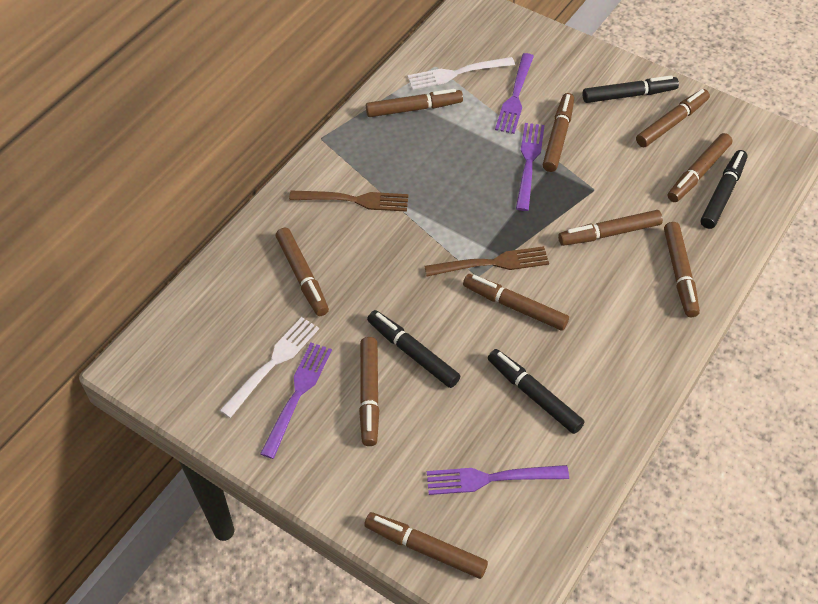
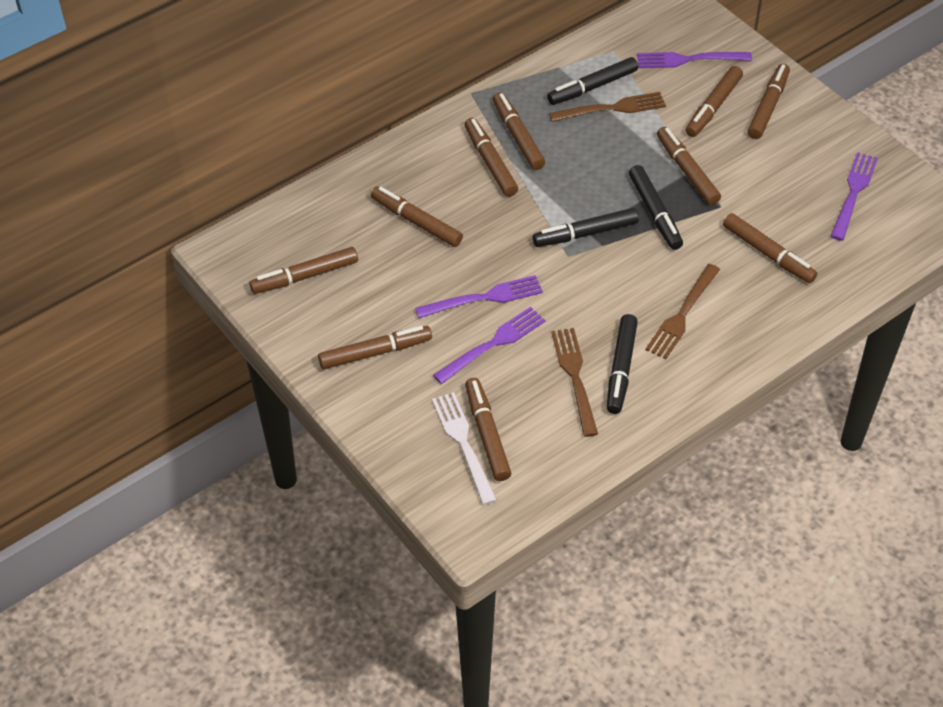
brown fork: [289,191,408,212] [424,246,549,276] = 2 -> [549,92,666,122] [551,328,598,437] [646,264,720,359] = 3
white fork: [220,317,319,418] [407,57,515,90] = 2 -> [432,392,497,505] = 1

